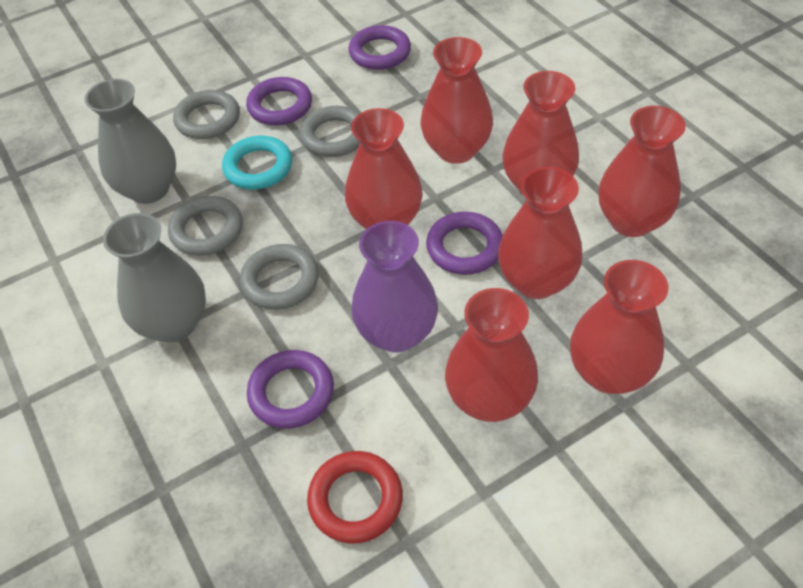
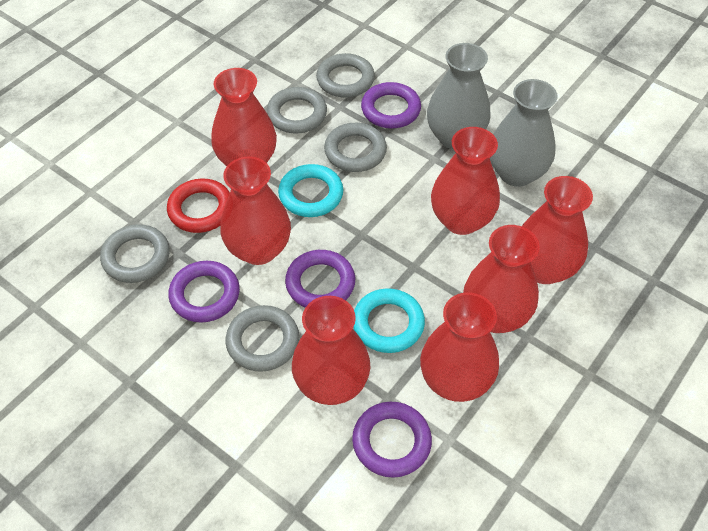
grey ring: [168,196,243,256] [173,90,240,139] [240,244,319,310] [300,106,360,157] = 4 -> [100,224,170,283] [226,305,299,372] [267,87,327,134] [316,53,375,98] [324,123,387,172] = 5
purple vase: [351,221,438,352] = 1 -> none = 0
turquoise ring: [222,136,292,190] = 1 -> [278,164,343,217] [353,288,425,353] = 2

